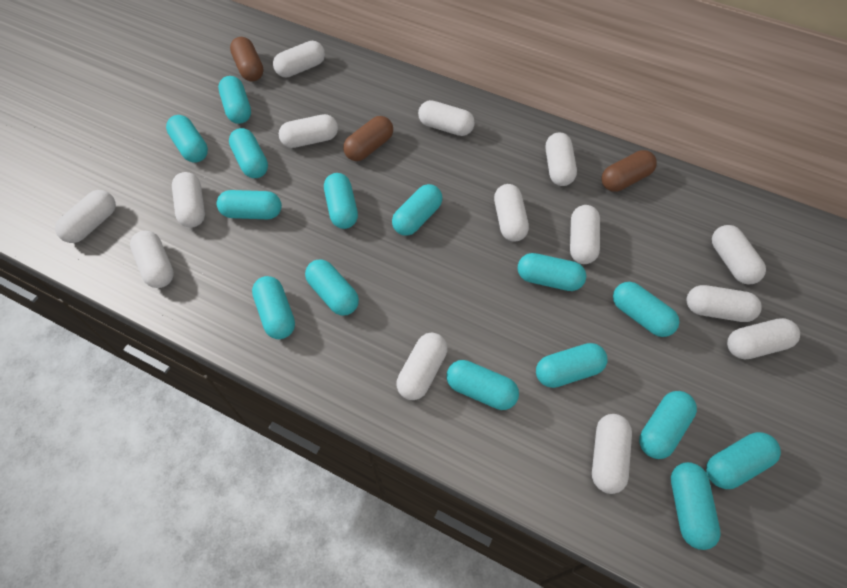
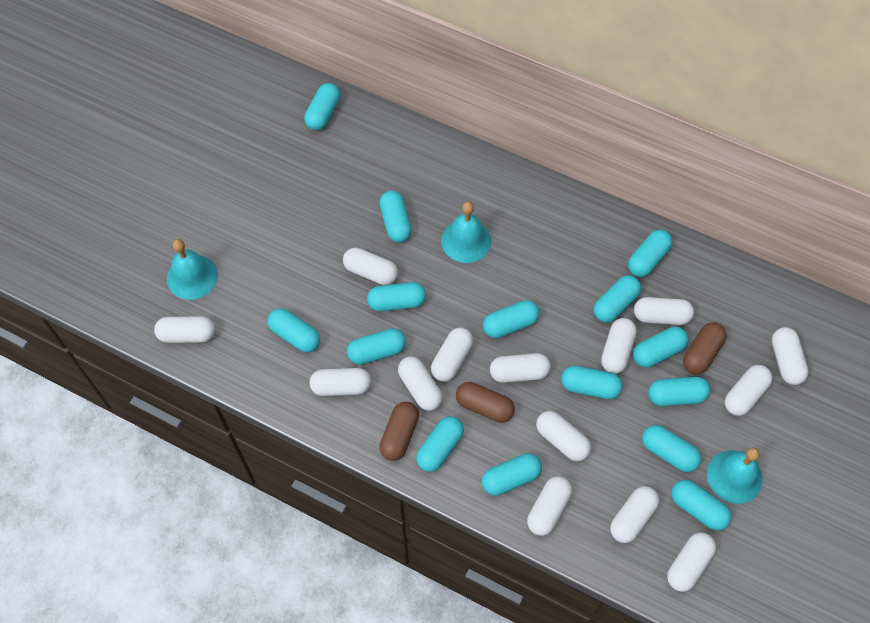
turquoise bell: none = 0 -> [167,239,218,300] [441,201,491,263] [707,447,763,504] = 3

